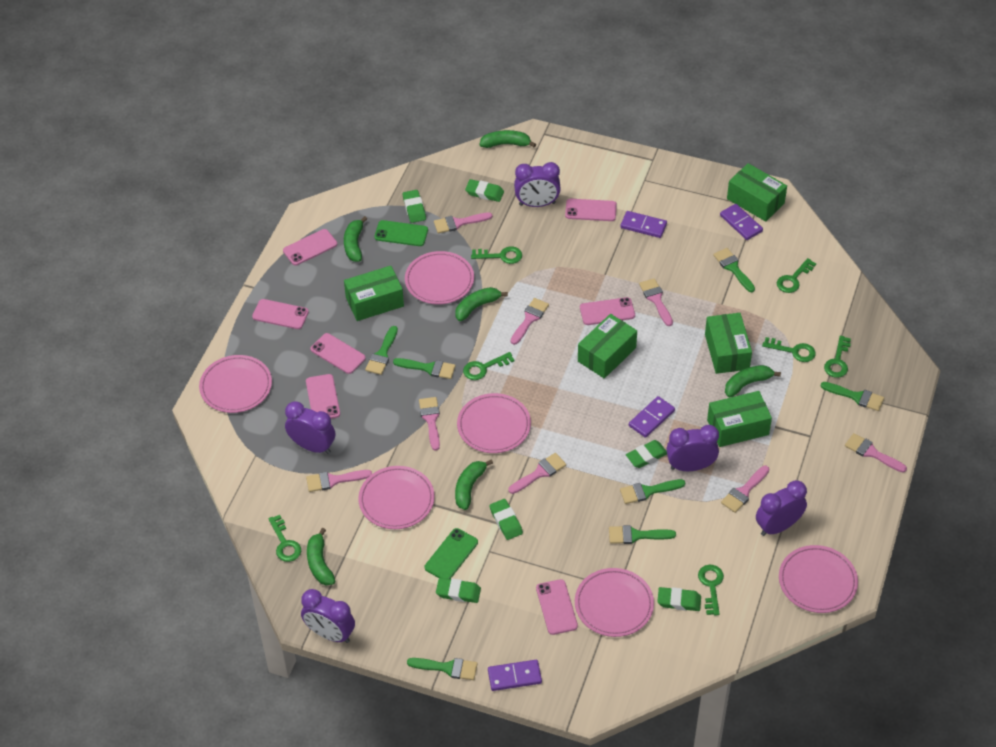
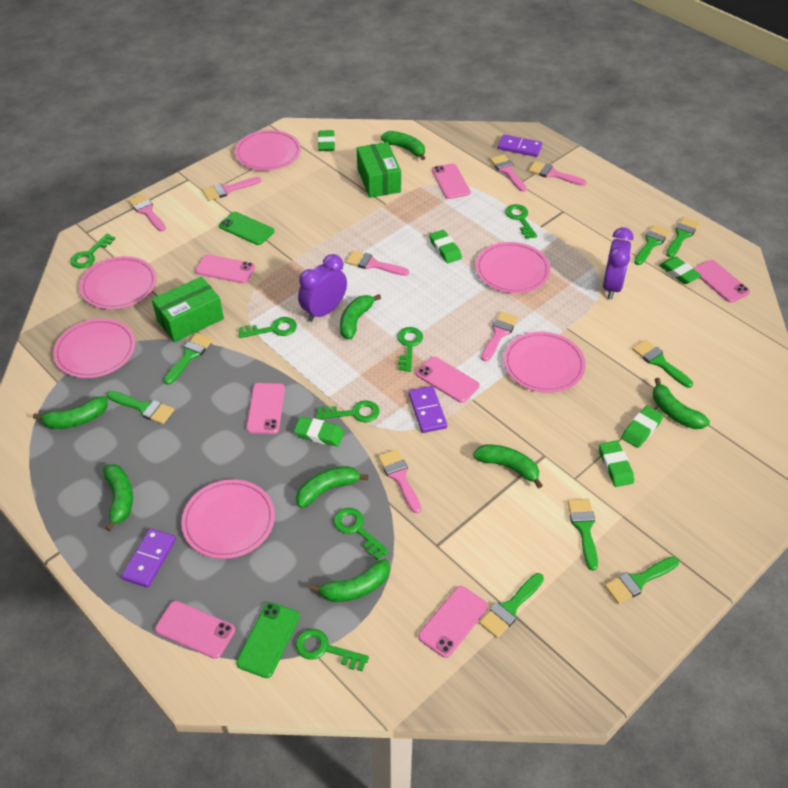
green banana: [307,528,335,586] [344,216,367,262] [455,287,508,321] [455,460,493,510] [480,130,536,148] [725,365,781,397] = 6 -> [33,396,108,429] [103,464,133,531] [296,466,369,508] [310,559,390,602] [340,294,381,340] [381,131,425,160] [473,444,543,489] [653,378,710,429] = 8
green box: [344,266,404,321] [578,314,637,379] [705,313,752,374] [707,391,772,447] [727,163,787,222] = 5 -> [151,276,224,342] [357,142,401,198] = 2
green brush: [365,326,398,375] [393,358,456,379] [407,658,478,680] [609,525,676,544] [620,479,685,504] [713,248,755,292] [821,382,884,411] = 7 -> [107,391,174,424] [164,333,213,385] [479,573,544,638] [568,499,598,570] [605,556,679,604] [632,340,693,388] [634,224,670,265] [666,217,699,257] = 8
pink brush: [306,470,372,492] [419,397,440,450] [434,212,492,233] [509,453,566,494] [511,298,549,345] [639,278,673,326] [721,466,769,513] [845,433,907,473] = 8 -> [128,194,166,232] [202,177,261,201] [346,251,409,276] [378,449,421,514] [481,311,518,362] [490,154,527,192] [529,161,586,186] = 7
purple clock: [285,401,335,454] [301,589,355,643] [514,162,561,207] [666,425,719,471] [756,480,807,536] = 5 -> [298,254,347,322] [603,227,634,299] = 2
purple domino: [488,660,542,691] [620,211,667,238] [629,396,675,438] [720,204,763,240] = 4 -> [121,528,176,588] [408,386,447,433] [498,134,542,157] = 3

